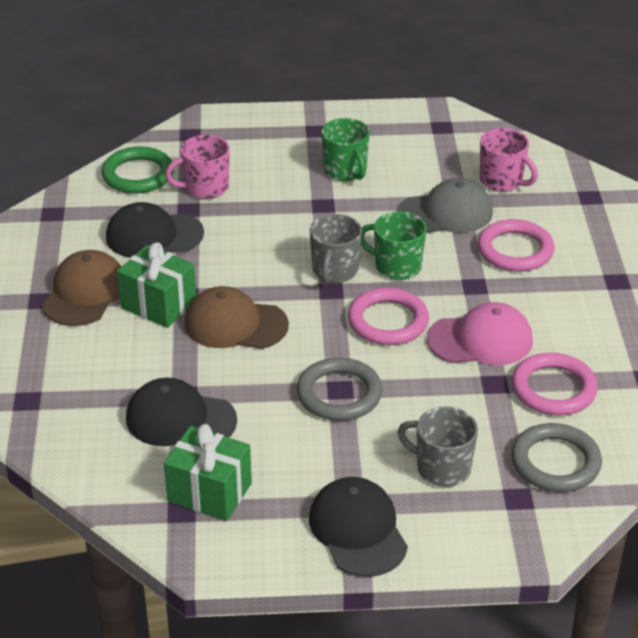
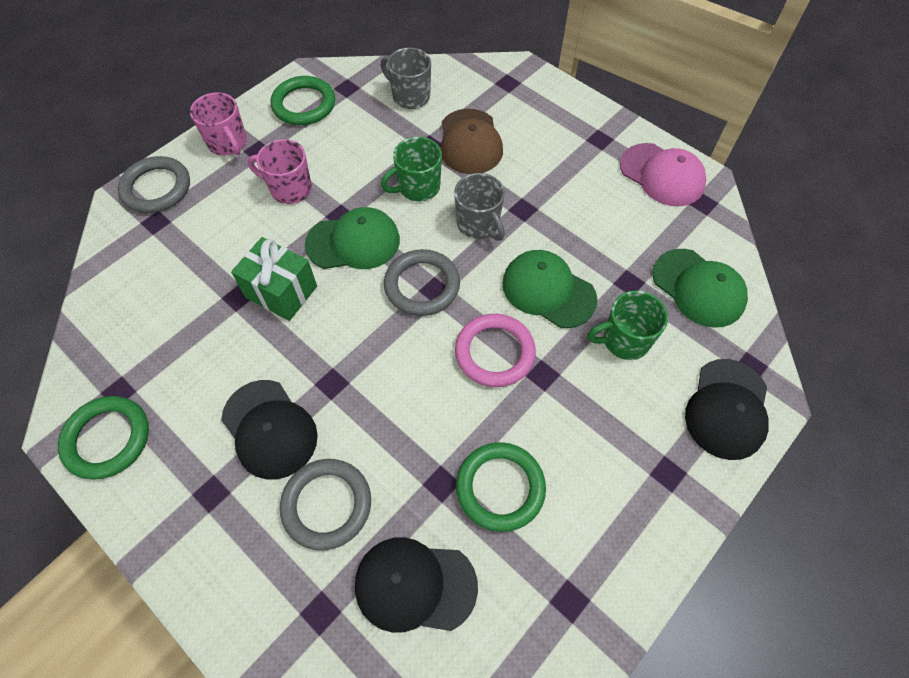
brown cap: [42,250,121,326] [184,286,289,349] = 2 -> [441,109,503,174] = 1
green cap: none = 0 -> [305,207,400,269] [502,250,597,328] [653,249,748,328] = 3
green gift: [117,242,196,328] [164,424,252,521] = 2 -> [231,237,317,321] = 1
green ring: [101,147,174,194] = 1 -> [58,396,149,479] [271,76,335,125] [456,442,546,532] = 3
grey cap: [398,178,493,233] = 1 -> none = 0
grey ring: [297,357,383,421] [511,423,602,492] = 2 -> [118,156,190,213] [280,459,371,550] [384,249,460,316] = 3
pink ring: [348,288,429,345] [477,219,555,272] [512,353,598,416] = 3 -> [455,314,536,387] = 1

